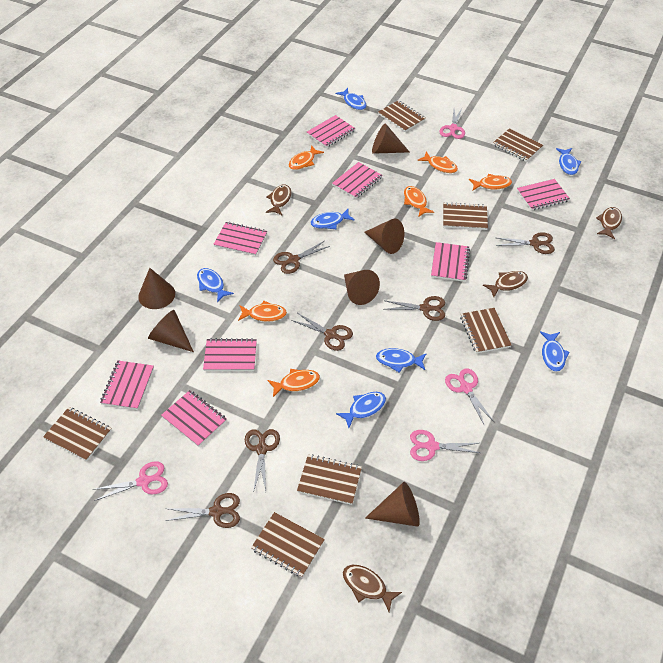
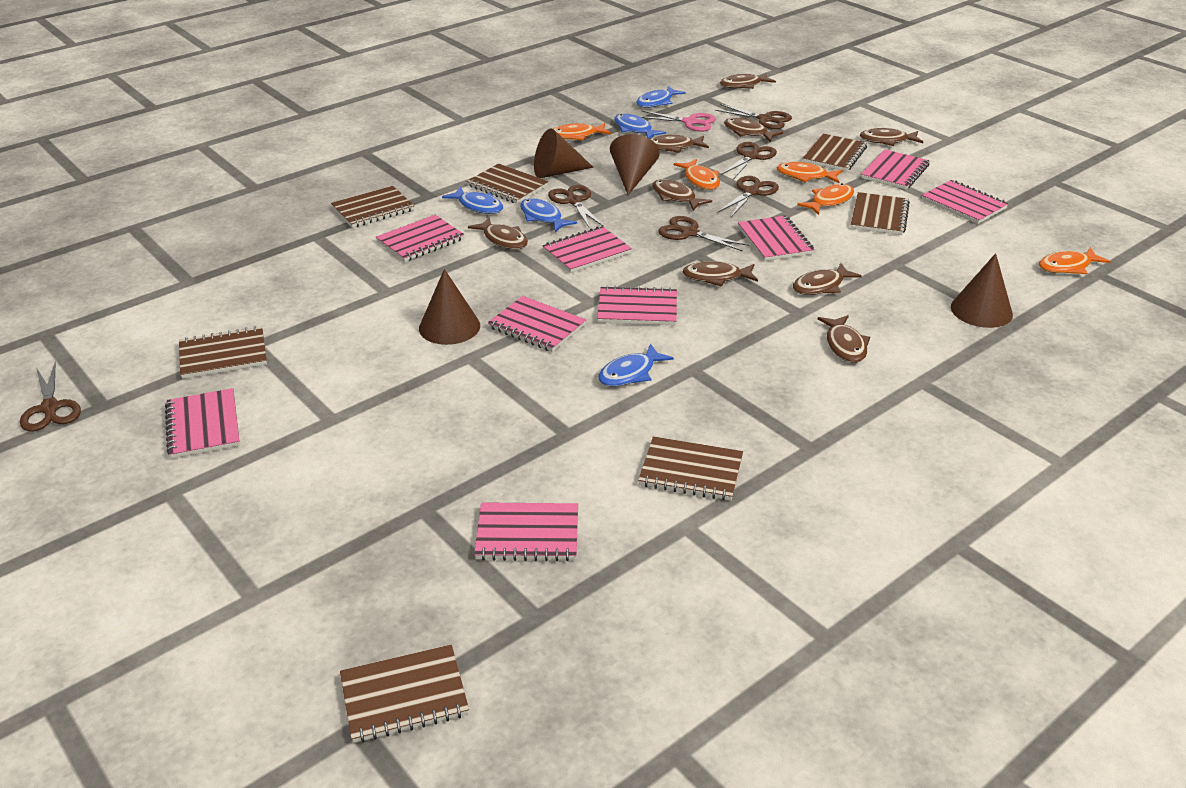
blue fish: [197,268,234,303] [310,209,355,229] [336,88,367,110] [336,392,386,428] [376,348,427,373] [540,331,570,372] [556,148,582,175] = 7 -> [442,186,503,214] [520,198,577,232] [598,343,674,387] [614,114,666,139] [636,86,686,108] = 5
brown cone: [138,268,175,309] [148,310,194,352] [344,270,380,305] [364,219,404,254] [365,482,420,527] [372,124,409,154] = 6 -> [419,269,480,345] [534,129,594,178] [610,134,660,195] [951,253,1013,328] = 4
brown fish: [266,184,291,216] [343,565,402,612] [483,271,528,297] [596,207,622,239] = 4 -> [468,217,528,249] [650,135,709,153] [652,179,712,211] [682,261,758,287] [720,73,776,89] [724,118,783,142] [793,263,862,295] [817,315,870,363] [860,128,923,146] = 9
orange fish: [238,301,287,322] [268,369,320,397] [289,145,324,170] [404,186,434,217] [417,151,458,173] [469,174,512,190] = 6 -> [553,123,611,141] [674,159,720,190] [776,162,842,183] [797,183,854,215] [1039,247,1111,274] = 5
pink notebook: [100,360,154,410] [161,390,227,447] [203,338,257,371] [213,222,267,256] [307,115,355,148] [332,162,383,199] [431,242,470,282] [517,179,570,211] = 8 -> [165,388,240,459] [376,215,464,262] [474,502,578,561] [488,296,586,352] [542,226,632,273] [597,285,677,325] [738,215,814,261] [861,150,930,190] [922,180,1008,224] = 9
pink scissors: [92,461,168,501] [410,430,480,461] [440,108,465,139] [445,369,494,424] = 4 -> [641,110,716,132] = 1

